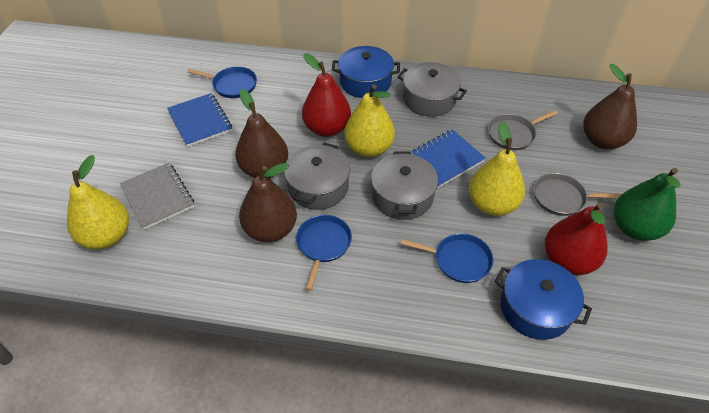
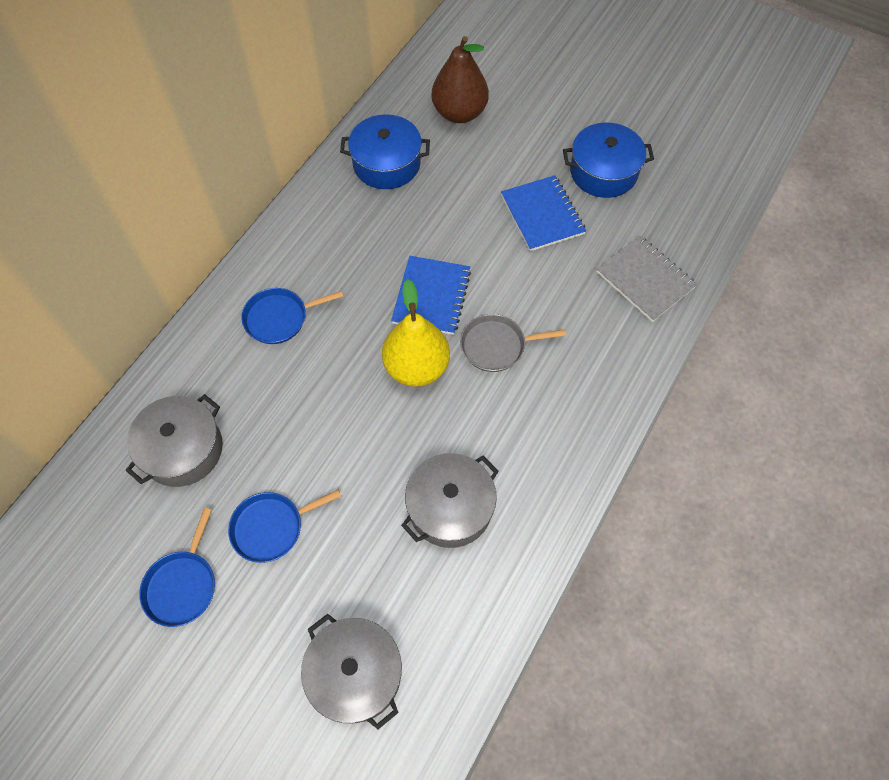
brown pear: [235,89,288,178] [239,163,297,242] [583,64,637,149] = 3 -> [431,36,489,123] = 1
green pear: [614,168,681,241] = 1 -> none = 0
grey pan: [488,110,558,150] [534,173,622,216] = 2 -> [460,314,566,372] = 1
red pear: [302,54,351,137] [545,202,608,275] = 2 -> none = 0
yellow pear: [67,155,129,249] [344,84,395,157] [469,121,525,216] = 3 -> [382,279,450,387] = 1

